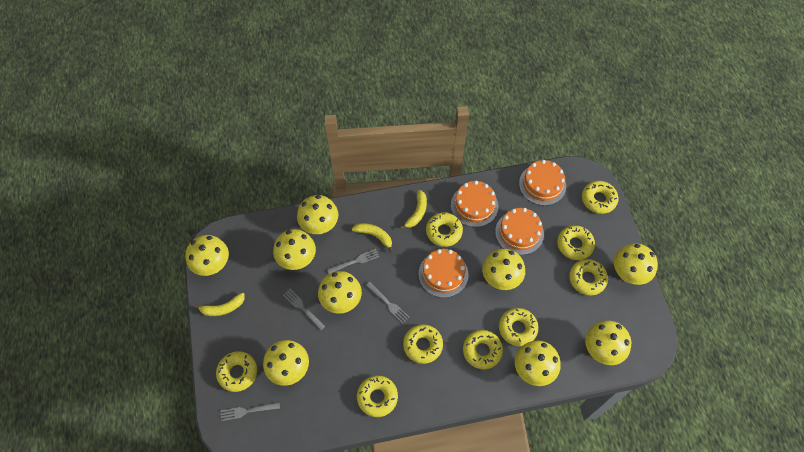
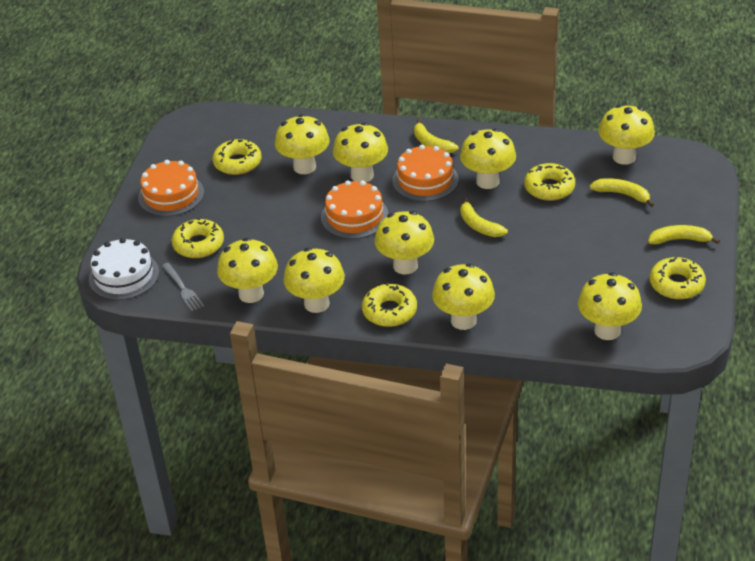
grey fork: [220,402,280,421] [283,289,325,330] [327,249,379,274] [366,282,409,324] = 4 -> [162,263,204,311] = 1
orange cake: [419,249,468,298] [451,181,498,227] [495,208,544,255] [519,160,566,206] = 4 -> [138,160,204,216] [321,180,389,239] [392,145,459,201] = 3
white cake: none = 0 -> [89,238,159,300] = 1
yellow banana: [194,293,245,316] [352,223,393,253] [400,190,427,229] = 3 -> [414,119,459,153] [460,197,508,237] [589,178,654,207] [648,225,720,245] = 4
yellow donut: [216,351,257,392] [357,375,398,417] [403,324,443,364] [426,212,463,247] [463,330,503,369] [499,308,539,346] [557,225,595,260] [569,259,608,296] [582,181,618,214] = 9 -> [172,218,224,258] [212,139,262,175] [362,283,417,327] [524,163,575,201] [649,257,706,299] = 5

